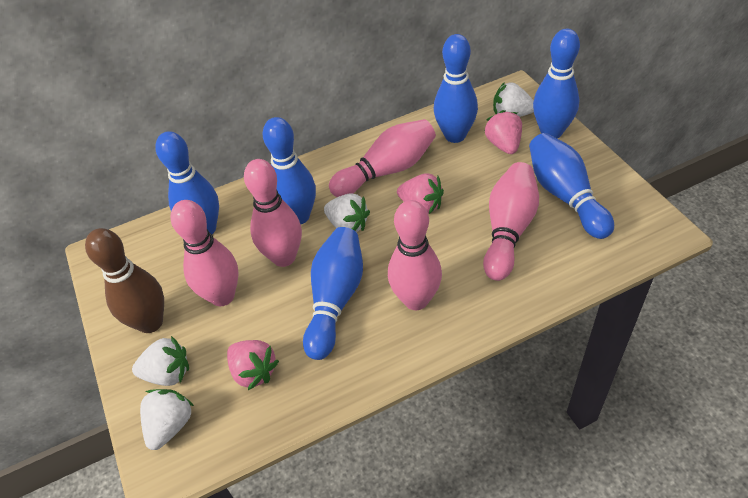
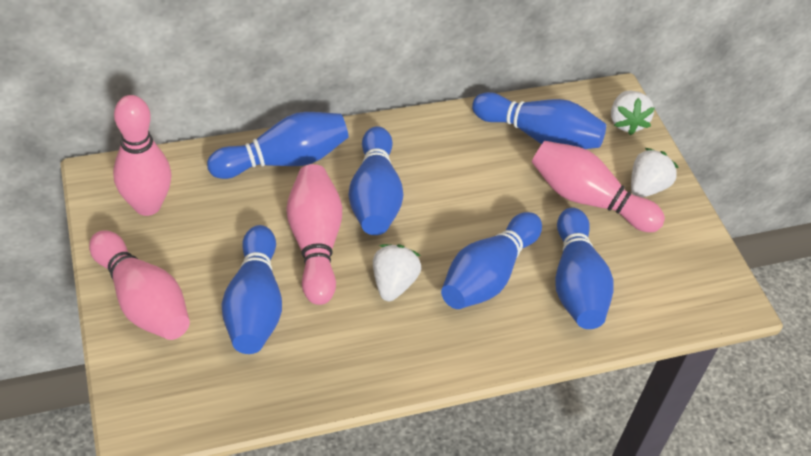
brown bowling pin: [85,228,164,333] = 1 -> none = 0
pink bowling pin: [170,200,238,306] [244,159,302,267] [329,119,436,197] [388,200,442,310] [483,162,539,281] = 5 -> [89,230,190,340] [113,95,172,216] [287,164,342,305] [532,141,665,232] = 4
pink strawberry: [227,340,279,390] [397,173,444,214] [484,110,522,154] = 3 -> none = 0
white strawberry: [132,336,189,386] [140,389,194,450] [324,193,370,232] [493,82,534,117] = 4 -> [373,244,421,301] [611,91,655,135] [631,148,679,198] = 3

